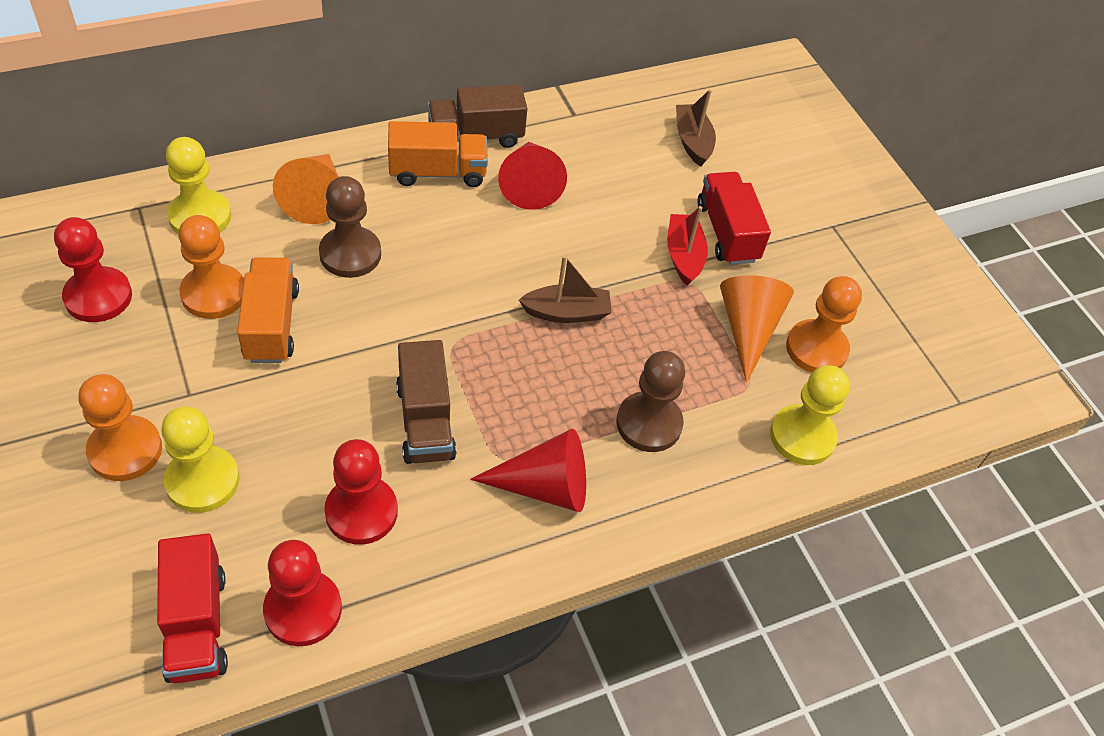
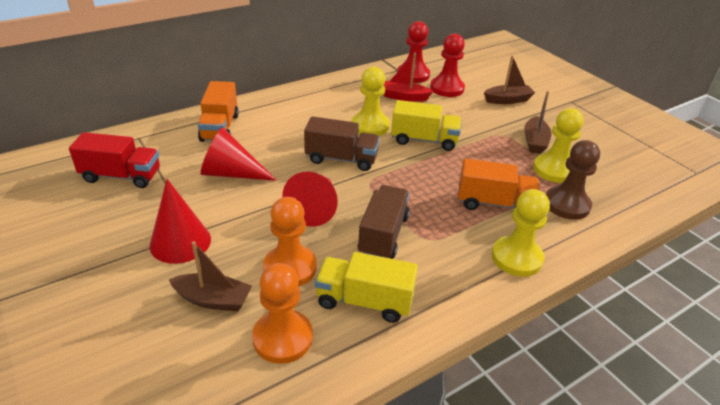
brown boat: [519,255,612,323] [676,89,716,167] = 2 -> [169,241,252,311] [484,56,535,104] [524,91,551,154] = 3
brown pawn: [319,176,381,278] [616,351,685,452] = 2 -> [546,140,600,220] = 1
orange cone: [273,154,339,224] [720,275,794,383] = 2 -> none = 0
orange pawn: [79,374,162,481] [178,215,244,319] [786,276,862,373] = 3 -> [252,263,313,364] [263,197,317,287] = 2
red cone: [470,428,586,512] [498,142,567,210] = 2 -> [150,179,211,264] [201,127,277,181] [282,172,338,226] = 3
red pawn: [54,217,132,322] [263,540,342,646] [324,439,398,545] = 3 -> [397,21,430,83] [430,34,465,97] = 2
red truck: [157,533,228,683] [697,172,771,265] = 2 -> [69,132,160,188] = 1
yellow truck: none = 0 -> [315,252,418,323] [391,100,462,151] = 2

